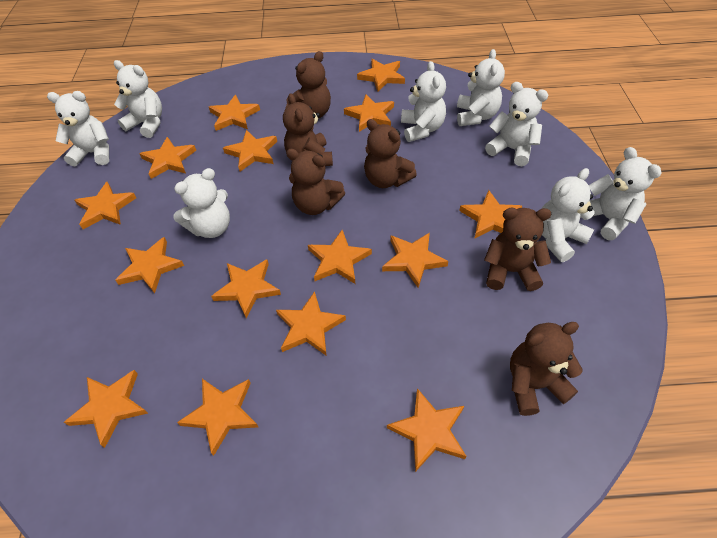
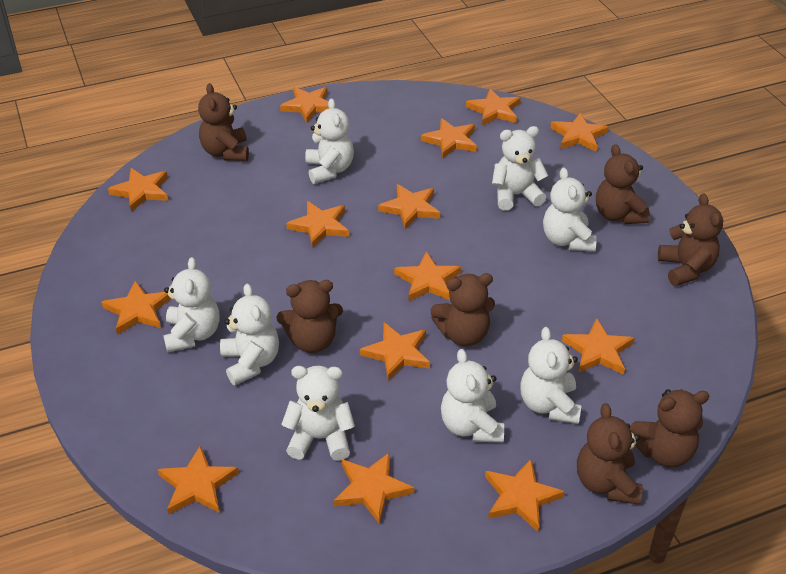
brown teddy bear: [283,93,333,166] [286,51,331,118] [286,149,345,215] [364,119,417,188] [484,208,551,291] [510,322,583,416] = 6 -> [198,83,249,161] [276,280,343,353] [430,273,495,346] [577,403,643,505] [596,144,650,224] [629,389,709,467] [658,193,723,286] = 7
orange star: [64,370,148,448] [75,182,136,229] [115,237,184,293] [139,137,196,179] [177,379,258,456] [209,95,260,131] [211,259,281,319] [223,130,277,171] [276,291,346,356] [308,230,372,284] [344,94,394,132] [357,59,405,91] [382,232,448,288] [387,388,467,472] [459,190,522,239] = 15 -> [101,280,171,335] [108,168,168,212] [157,445,239,514] [280,87,329,123] [286,201,349,248] [334,452,414,525] [360,322,430,381] [378,184,440,229] [394,251,461,302] [421,118,477,158] [466,88,521,125] [485,459,565,532] [550,113,609,152] [562,318,634,375] = 14

